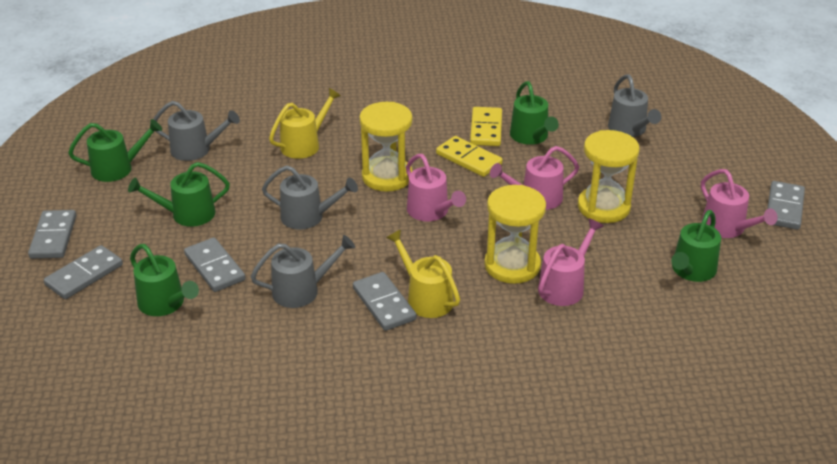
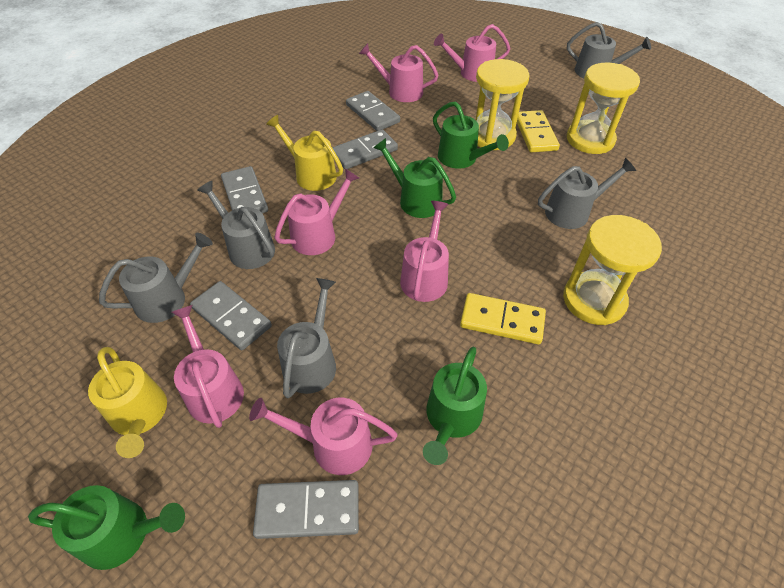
green watering can: [68,119,162,182] [128,162,230,227] [130,244,199,316] [510,81,559,145] [671,210,721,282] = 5 -> [28,485,185,570] [373,138,456,218] [423,347,487,465] [433,101,509,169] = 4
grey watering can: [153,101,240,161] [251,235,355,308] [262,165,358,230] [608,74,661,137] = 4 -> [99,233,213,323] [197,181,275,269] [277,278,336,398] [538,158,636,229] [567,22,651,78] = 5
pink watering can: [406,154,466,221] [490,146,579,210] [538,218,604,306] [701,169,778,238] = 4 -> [172,305,244,428] [249,398,398,475] [274,169,359,255] [359,43,438,102] [400,201,449,302] [434,24,511,82] = 6

